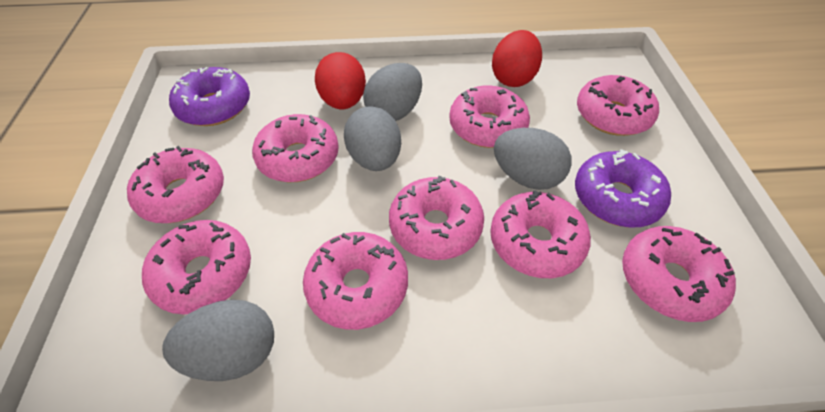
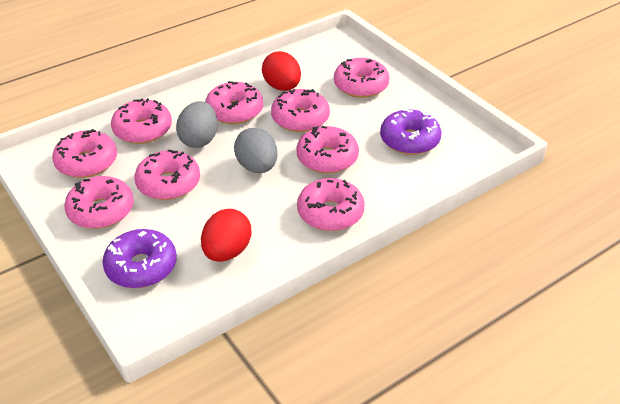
grey egg: [162,300,274,381] [344,106,401,171] [363,63,422,121] [494,128,572,190] = 4 -> [176,101,218,148] [234,128,277,173] = 2

